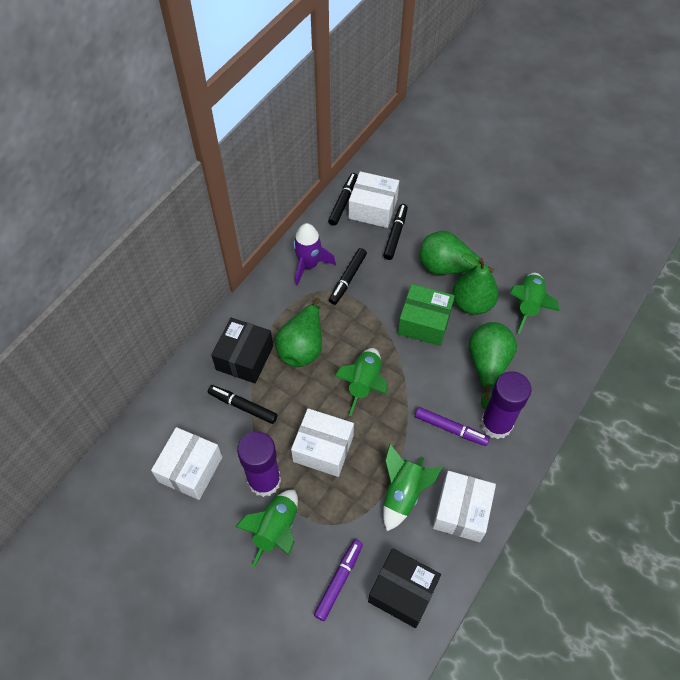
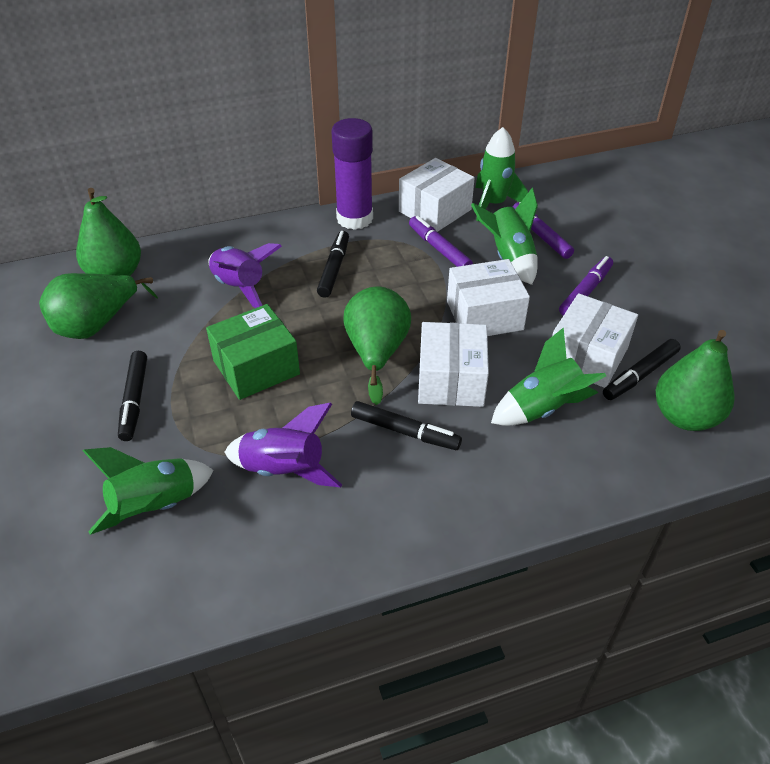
black box: [211,318,273,383] [368,548,441,628] = 2 -> none = 0
purple glue stick: [237,431,281,497] [481,371,532,439] = 2 -> [332,118,373,230] = 1
purple marker: [314,540,363,621] [415,407,490,446] = 2 -> [409,216,473,267] [513,202,574,259] [559,256,613,316] = 3
purple rocket: [293,223,336,286] = 1 -> [208,243,282,308] [224,403,342,488] = 2

